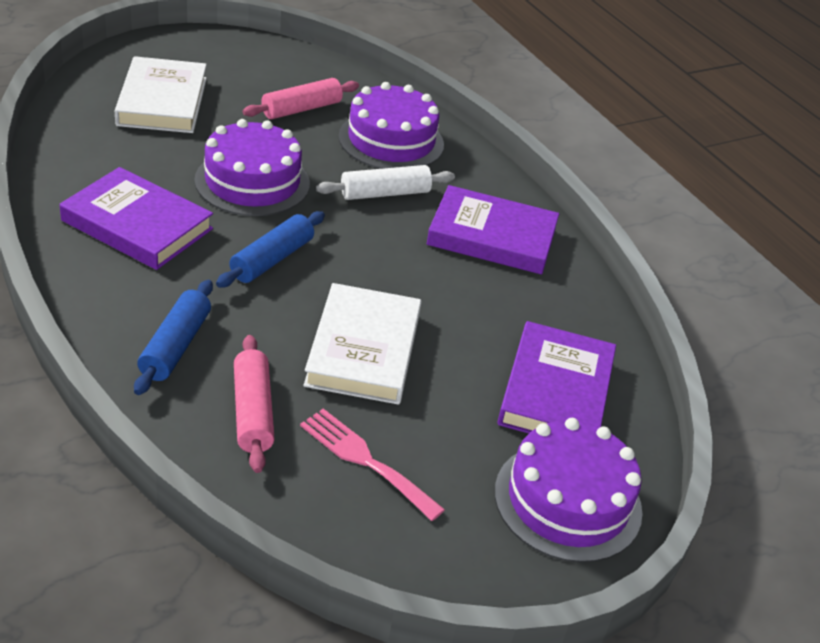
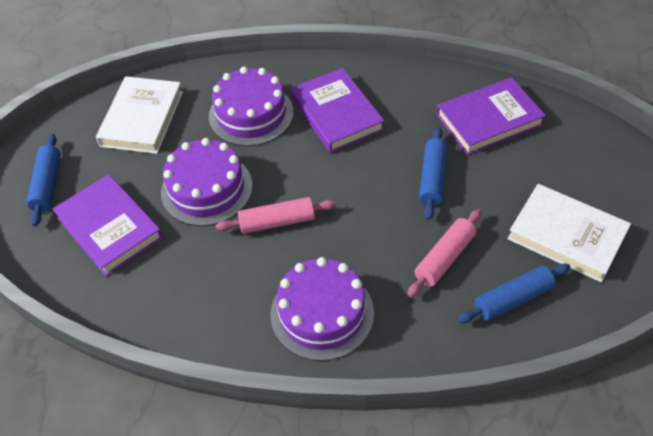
blue rolling pin: [134,280,213,395] [216,211,325,288] = 2 -> [27,134,61,226] [419,127,448,220] [457,264,571,323] = 3
pink fork: [300,409,445,521] = 1 -> none = 0
white rolling pin: [316,165,455,200] = 1 -> none = 0

